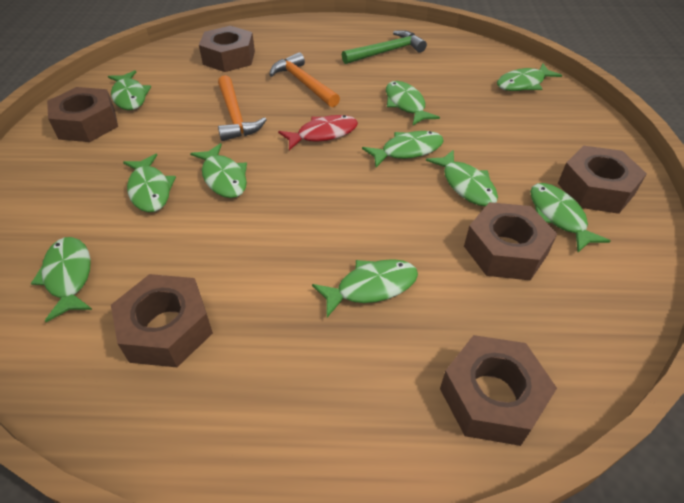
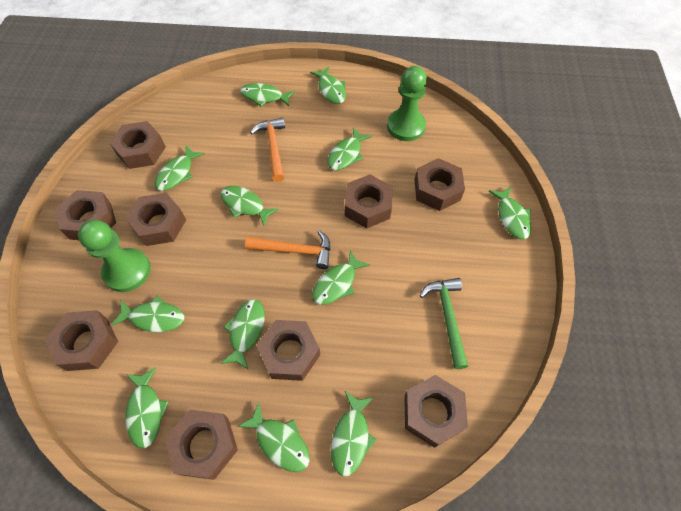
brown nut: [47,87,118,142] [111,274,213,367] [199,26,255,72] [440,335,557,446] [464,202,557,280] [558,146,647,214] = 6 -> [45,310,118,371] [55,190,116,240] [109,121,166,169] [125,193,186,246] [165,410,238,480] [257,320,320,381] [345,175,392,228] [404,375,468,448] [415,158,465,211] = 9
green fish: [31,237,92,322] [108,70,151,110] [123,154,176,212] [190,143,247,198] [312,259,418,317] [362,131,444,167] [386,81,440,125] [426,150,498,207] [497,63,562,91] [530,183,610,252] = 10 -> [111,296,184,332] [125,367,169,448] [155,145,205,191] [220,299,265,369] [221,186,279,227] [237,402,310,472] [240,83,295,107] [310,67,346,104] [312,250,370,305] [327,128,372,170] [331,391,377,476] [489,187,531,239] = 12
green pawn: none = 0 -> [78,220,151,292] [387,66,427,141] = 2
red fish: [278,115,358,150] = 1 -> none = 0

